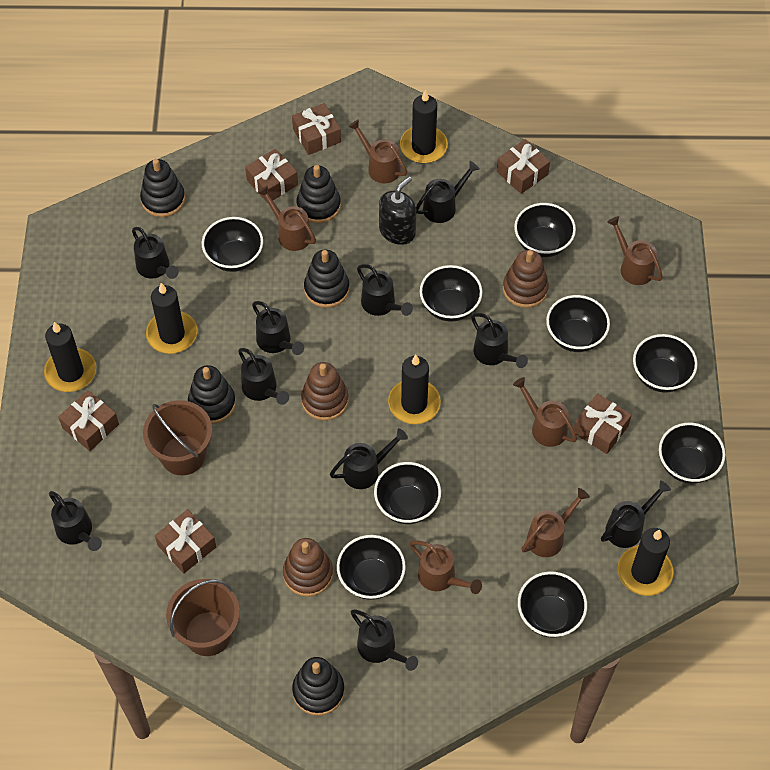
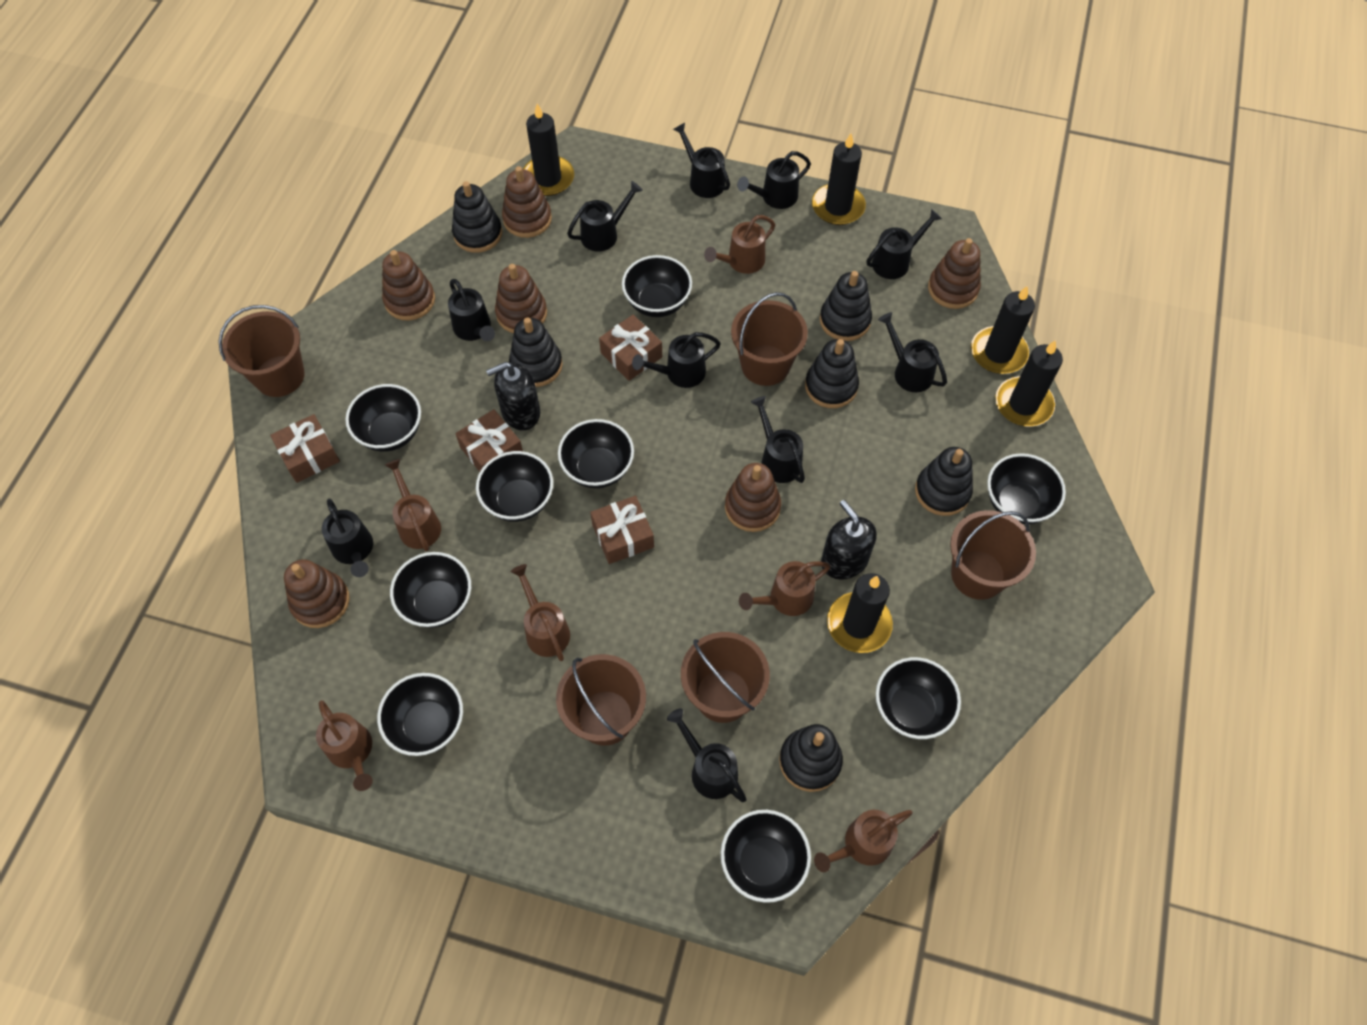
black soap dispenser: [379,176,416,245] = 1 -> [486,362,540,430] [821,500,877,580] = 2
black stacking toy: [140,159,185,217] [188,365,236,424] [292,657,345,716] [297,165,341,223] [304,250,349,308] = 5 -> [452,181,502,253] [509,317,563,387] [779,724,843,792] [805,339,859,408] [820,271,872,341] [915,447,973,516] = 6
brown bucket: [143,400,212,475] [166,579,240,656] = 2 -> [218,305,305,397] [556,654,646,746] [681,632,770,723] [731,292,808,386] [950,510,1036,600] = 5
brown gift: [58,390,119,451] [155,509,216,573] [245,149,298,203] [292,103,341,155] [497,139,550,194] [574,393,632,454] = 6 -> [270,414,340,483] [455,409,523,472] [590,496,654,564] [599,315,662,381] = 4
brown stacking toy: [283,538,333,597] [301,362,349,421] [503,250,549,308] = 3 -> [284,559,350,628] [382,250,435,321] [495,264,547,333] [502,166,552,238] [725,463,781,532] [928,238,981,309] = 6

